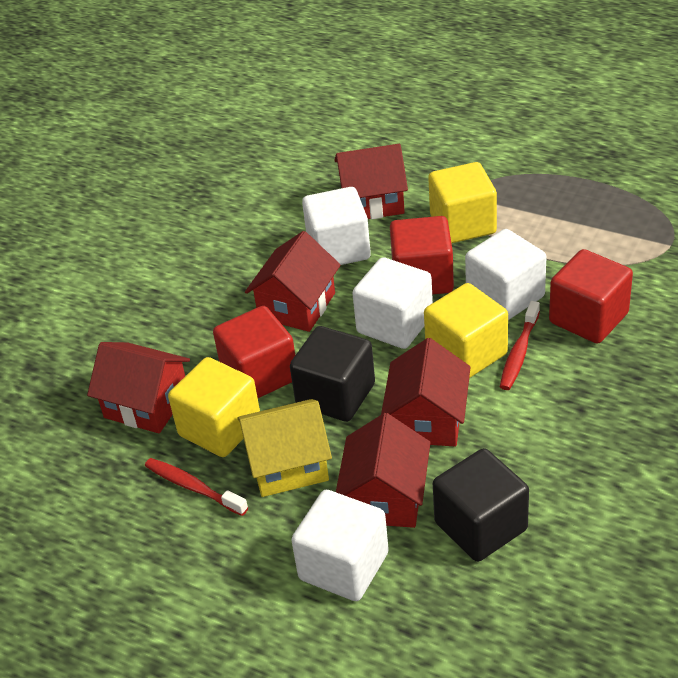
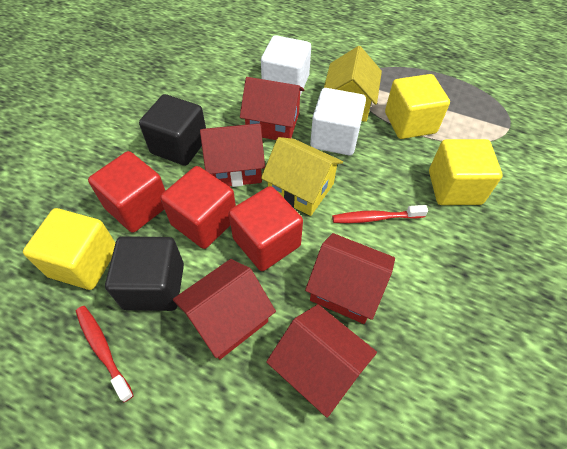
white cube: [291,490,389,601] [302,187,371,265] [352,257,433,349] [465,229,546,320] = 4 -> [261,35,311,96] [310,88,366,155] = 2
yellow house: [237,399,332,497] = 1 -> [261,137,343,216] [324,46,382,122] = 2

